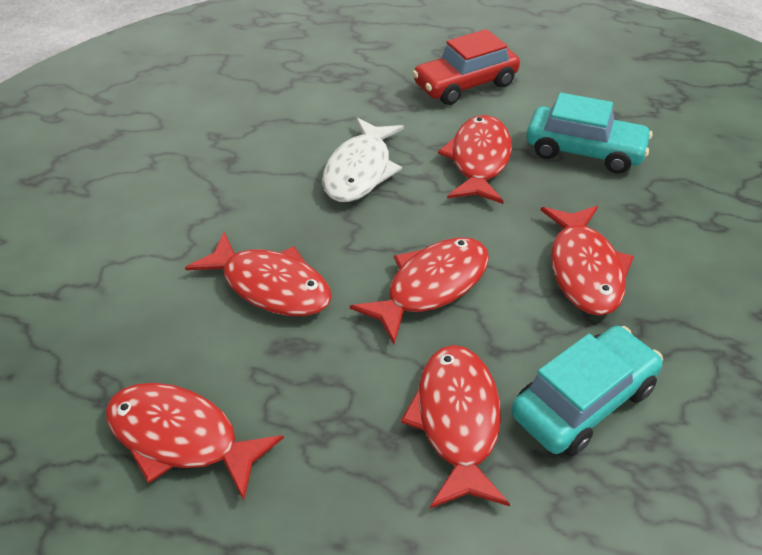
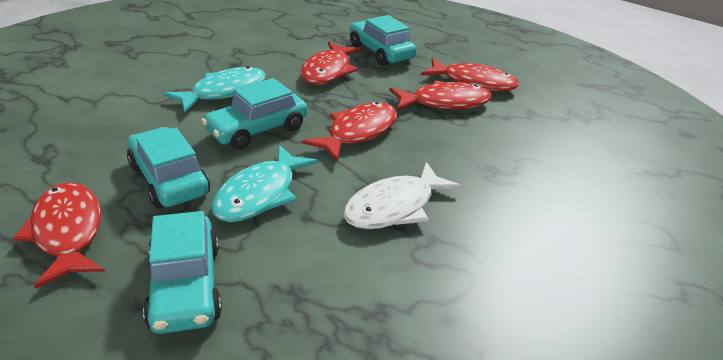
red car: [412,29,520,105] = 1 -> none = 0
red fish: [106,383,284,501] [185,232,332,316] [350,237,489,344] [401,345,510,508] [438,115,512,204] [541,206,634,316] = 6 -> [13,182,105,289] [301,42,361,85] [302,102,397,161] [389,81,492,111] [421,58,519,91] = 5
turquoise car: [511,326,663,456] [526,93,652,174] = 2 -> [127,127,210,209] [143,211,222,334] [201,78,307,150] [350,15,417,66] = 4
turquoise fish: none = 0 -> [164,66,266,113] [211,145,319,222] = 2

